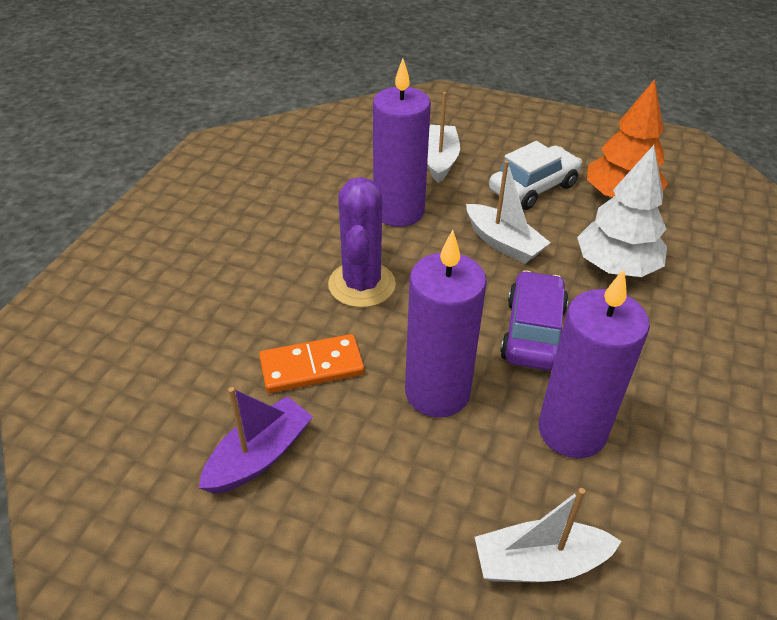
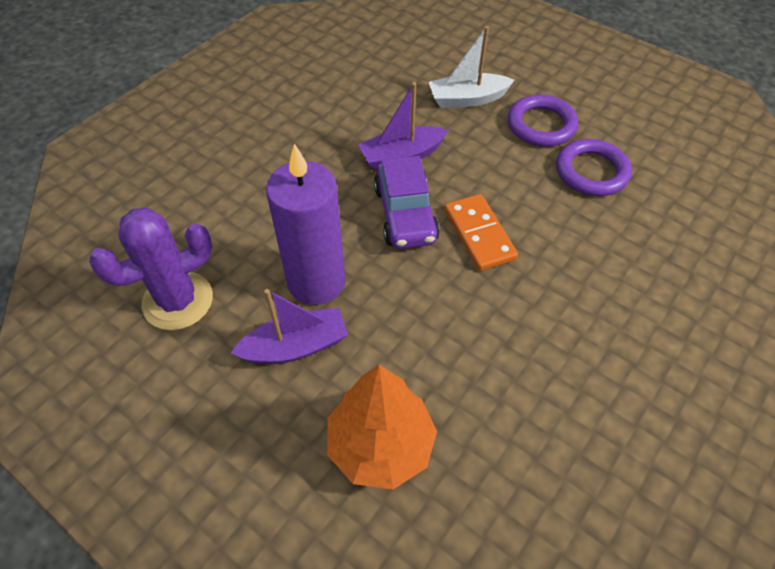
purple boat: [199,387,313,494] = 1 -> [231,289,348,364] [358,82,448,170] = 2
purple candle: [373,58,431,227] [405,230,487,418] [538,269,650,458] = 3 -> [266,144,345,305] = 1
purple ring: none = 0 -> [508,94,578,147] [556,139,632,196] = 2
white boat: [427,92,460,183] [466,160,551,264] [475,488,622,582] = 3 -> [429,26,514,108] = 1
white car: [489,141,582,210] = 1 -> none = 0
white tree: [577,145,667,277] = 1 -> none = 0

